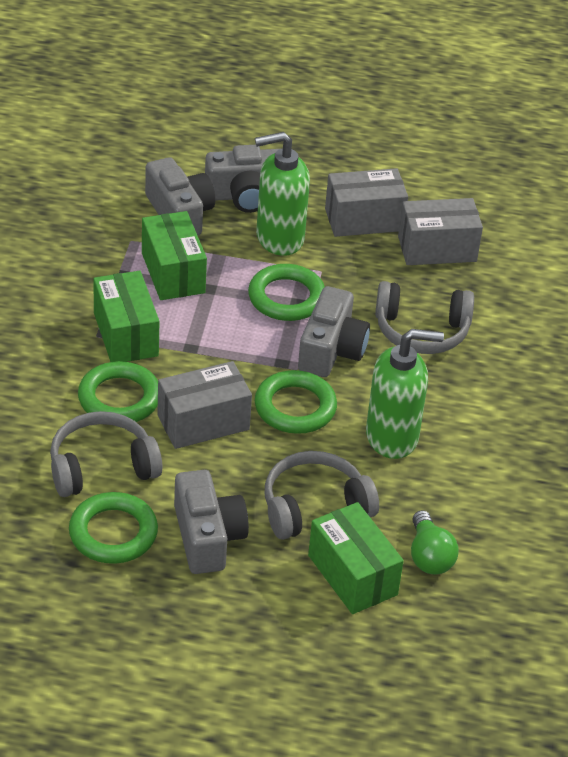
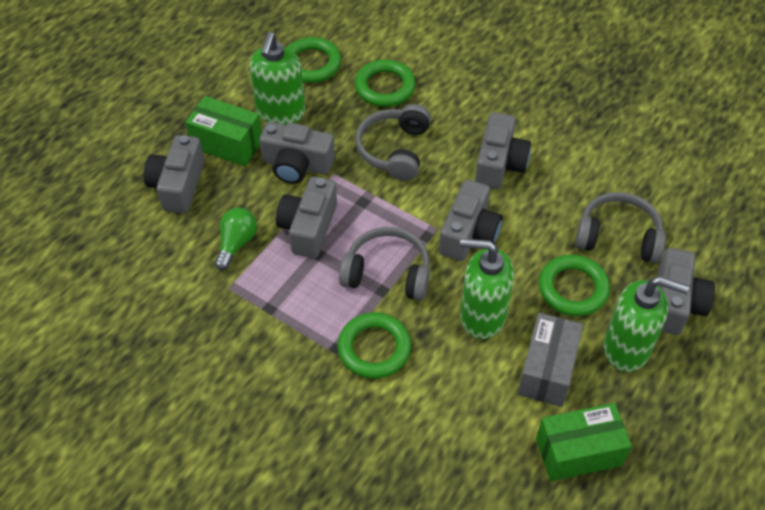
green box: [93,271,160,362] [142,211,207,300] [308,502,404,614] = 3 -> [185,96,262,166] [536,403,632,481] = 2
green soap dispenser: [255,132,310,256] [366,329,444,459] = 2 -> [250,32,305,125] [460,238,514,339] [604,276,689,372] = 3
grey box: [157,361,252,449] [325,168,408,237] [398,198,483,265] = 3 -> [518,313,583,407] = 1
grey camera: [145,157,215,236] [174,470,249,574] [205,145,279,213] [298,286,370,377] = 4 -> [144,135,204,213] [259,122,335,184] [276,177,337,258] [439,179,503,261] [475,112,531,189] [657,248,715,335] = 6

